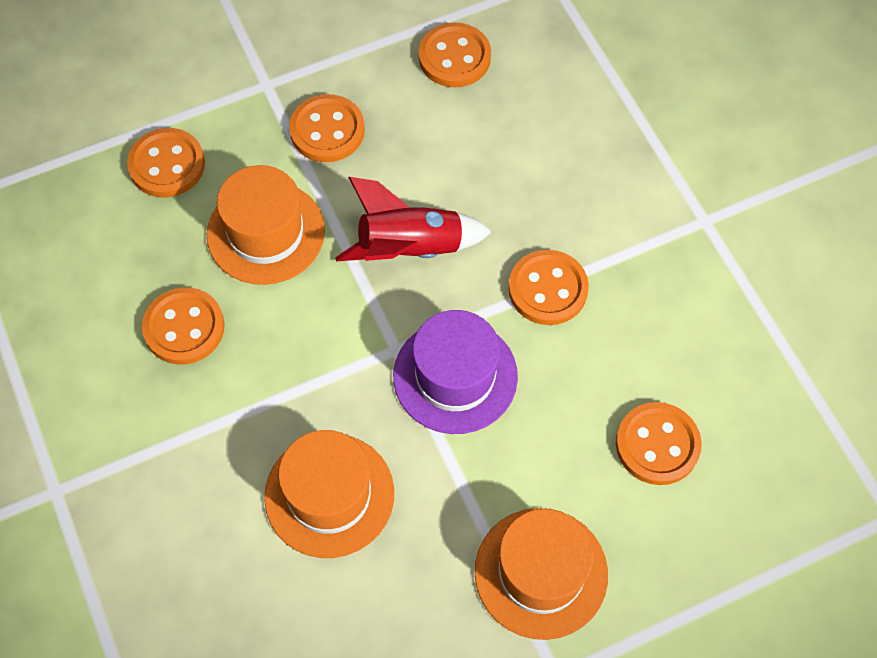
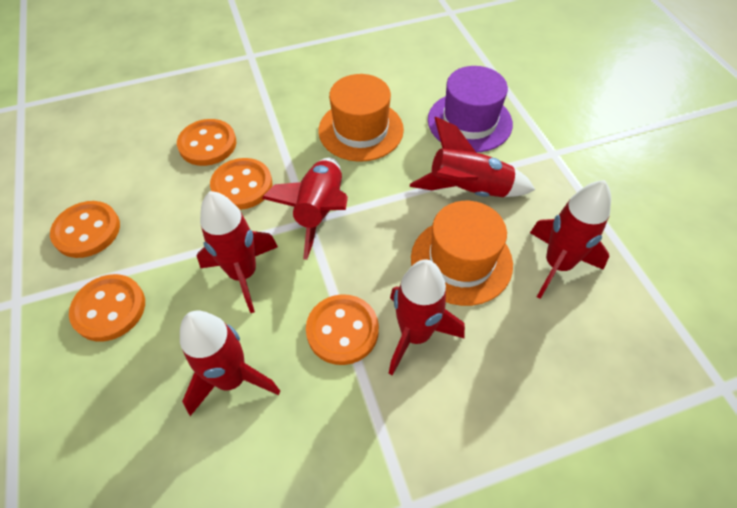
orange button: [127,128,205,197] [142,287,225,364] [289,94,365,162] [419,22,491,87] [508,250,589,325] [616,402,702,485] = 6 -> [50,201,120,258] [69,274,145,341] [177,119,236,166] [210,158,272,210] [306,294,379,365] = 5
orange hat: [207,165,325,285] [264,430,394,558] [475,508,608,640] = 3 -> [318,74,404,162] [411,201,513,306] = 2
red rocket: [335,177,492,262] = 1 -> [180,310,280,416] [197,191,278,313] [262,157,348,260] [389,259,465,376] [410,117,535,197] [530,180,611,299] = 6

